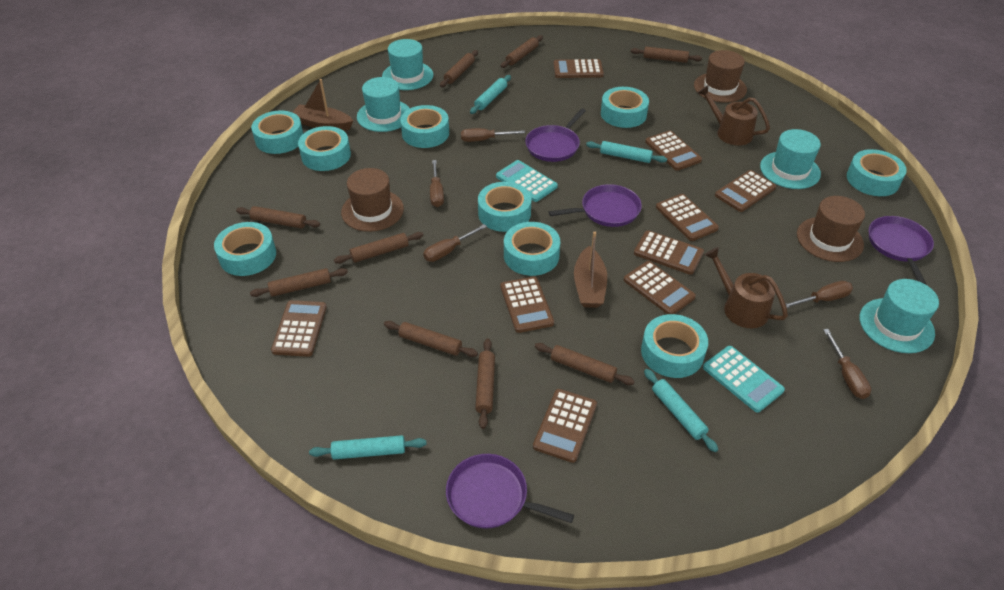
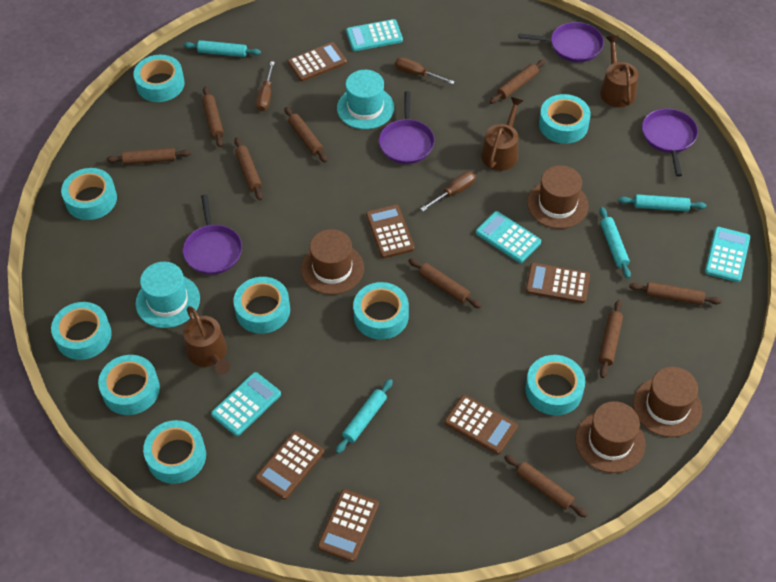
brown boat: [292,79,353,131] [574,232,607,308] = 2 -> none = 0
brown calculator: [271,300,327,357] [500,276,554,333] [533,389,597,463] [553,59,604,78] [624,261,696,314] [634,230,704,275] [645,130,702,171] [656,194,719,241] [715,170,776,212] = 9 -> [255,431,324,500] [288,42,347,81] [317,489,379,562] [366,205,415,258] [444,395,518,455] [526,263,590,303] = 6
brown hat: [341,168,404,232] [694,50,747,103] [797,196,865,262] = 3 -> [301,229,364,295] [527,165,589,229] [575,401,646,473] [633,367,702,437] = 4
brown screwdriver: [423,224,487,262] [430,160,444,207] [461,128,525,142] [786,281,853,308] [823,329,871,399] = 5 -> [256,61,275,111] [395,57,455,84] [421,171,476,211] = 3
brown watering can: [698,85,770,146] [704,247,788,328] = 2 -> [183,306,230,375] [481,97,523,171] [600,36,639,107] = 3
turquoise calculator: [496,160,558,202] [703,346,785,413] = 2 -> [211,372,281,436] [346,19,403,51] [476,211,541,263] [705,227,750,282] = 4
turquoise hat: [357,77,410,132] [382,39,433,90] [760,129,821,189] [860,279,939,353] = 4 -> [136,262,200,328] [337,70,394,129] = 2

